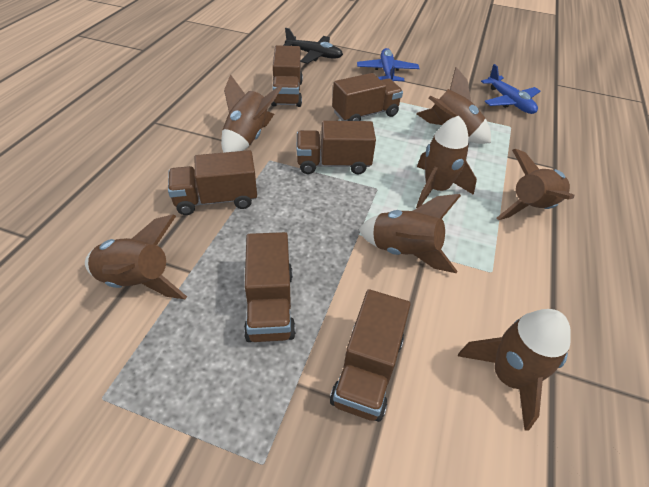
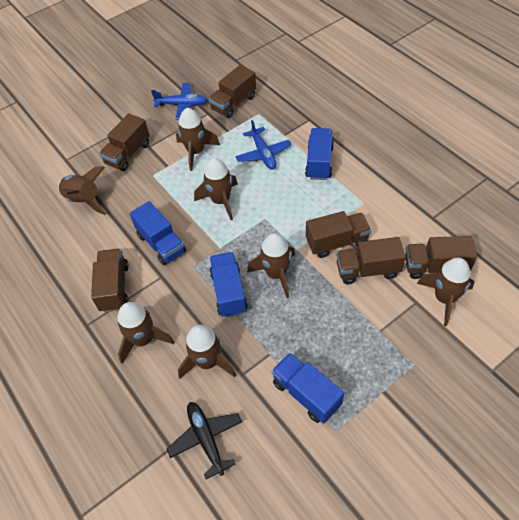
blue truck: none = 0 -> [130,201,186,265] [210,252,248,318] [272,353,344,424] [305,128,334,180] = 4

